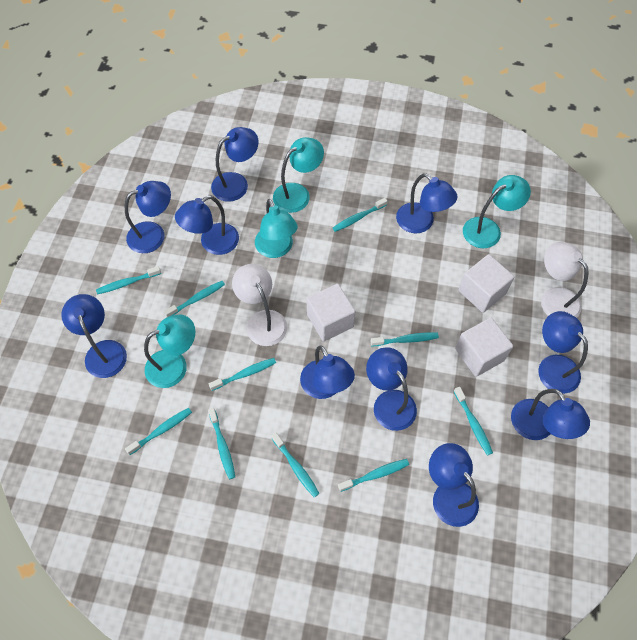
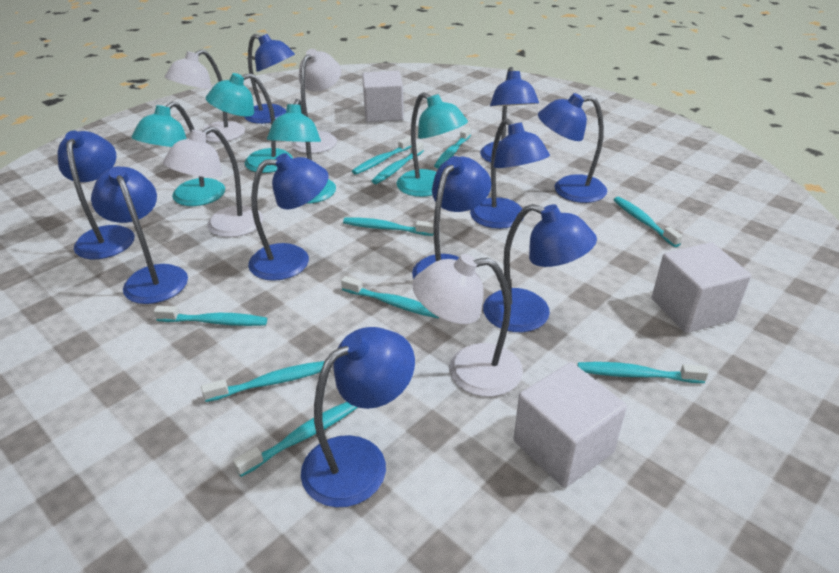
white lamp: [232,264,287,346] [541,242,589,318] = 2 -> [163,127,263,237] [165,49,245,142] [291,49,341,154] [412,254,523,397] = 4

